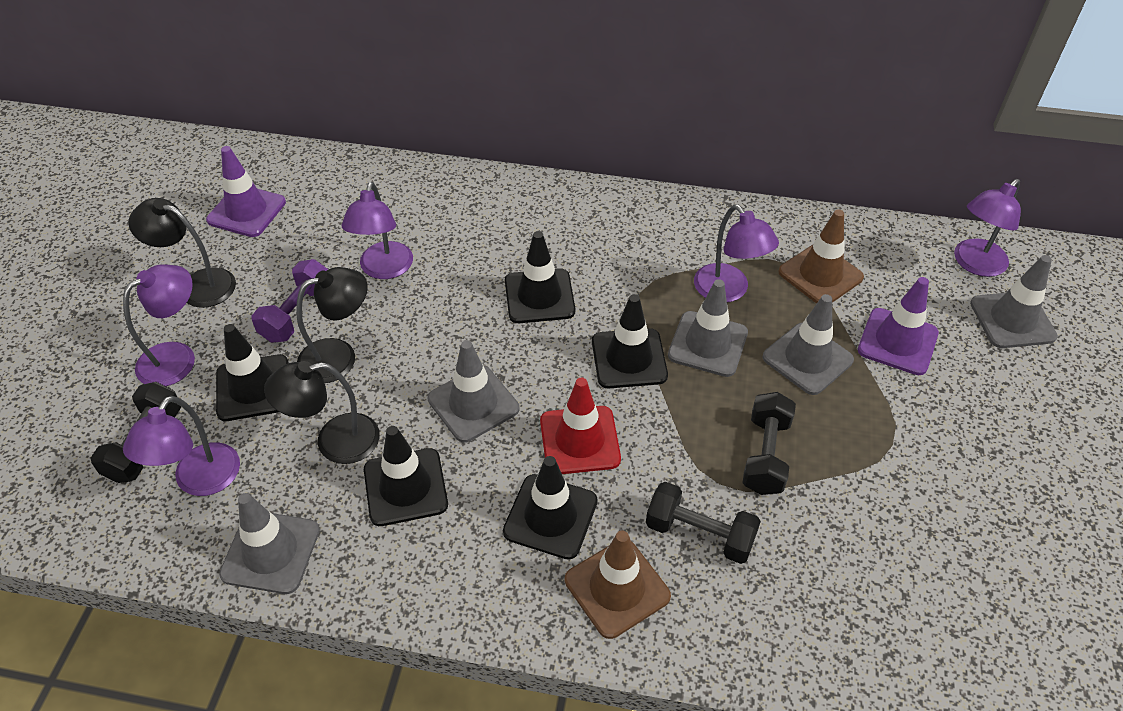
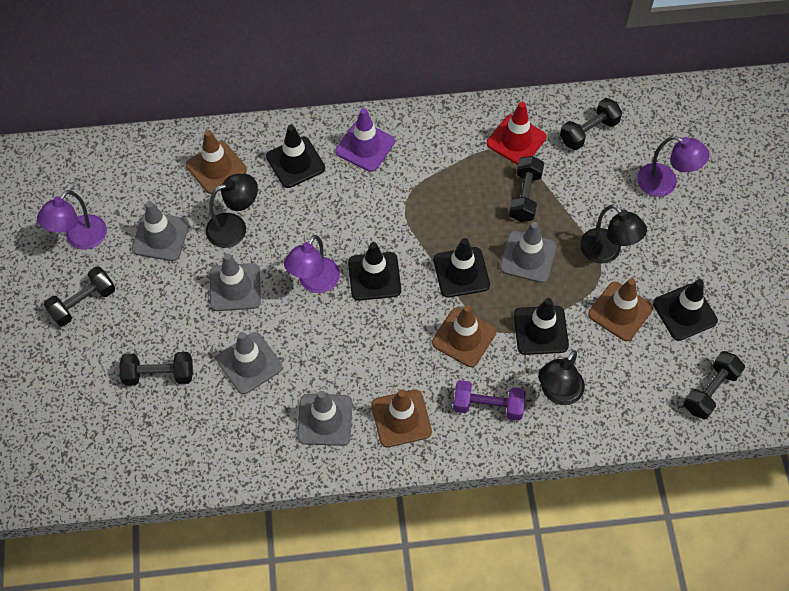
black dumbbell: [91,382,181,483] [646,482,761,564] [742,392,796,495] = 3 -> [44,266,115,327] [119,352,193,386] [509,156,544,222] [560,98,623,150] [683,351,745,419] = 5
brown traffic cone: [565,530,671,639] [778,210,864,304] = 2 -> [186,130,247,194] [371,389,432,447] [432,305,497,367] [588,278,653,341] = 4
purple lamp: [123,264,195,386] [123,396,240,496] [342,182,413,279] [694,205,779,302] [954,179,1021,277] = 5 -> [37,190,107,250] [284,235,340,293] [637,136,709,197] = 3
purple traffic cone: [206,146,286,237] [858,277,939,375] = 2 -> [335,108,395,172] = 1

